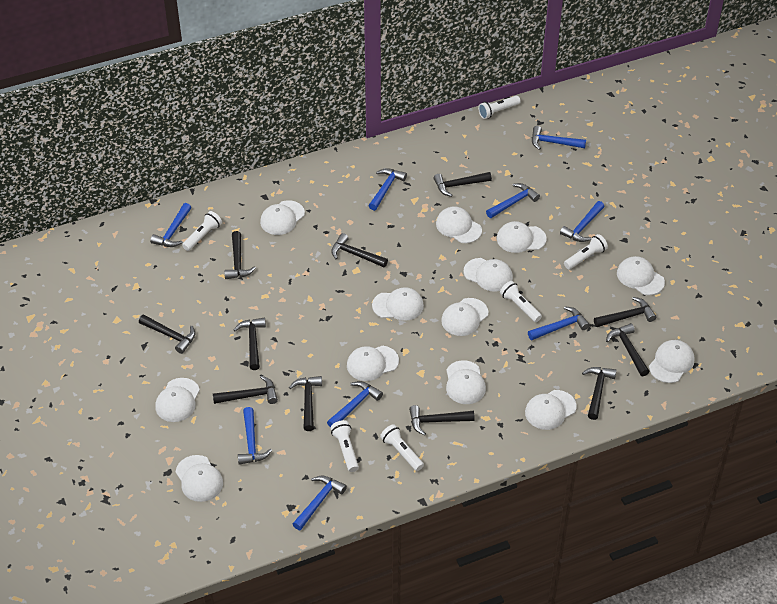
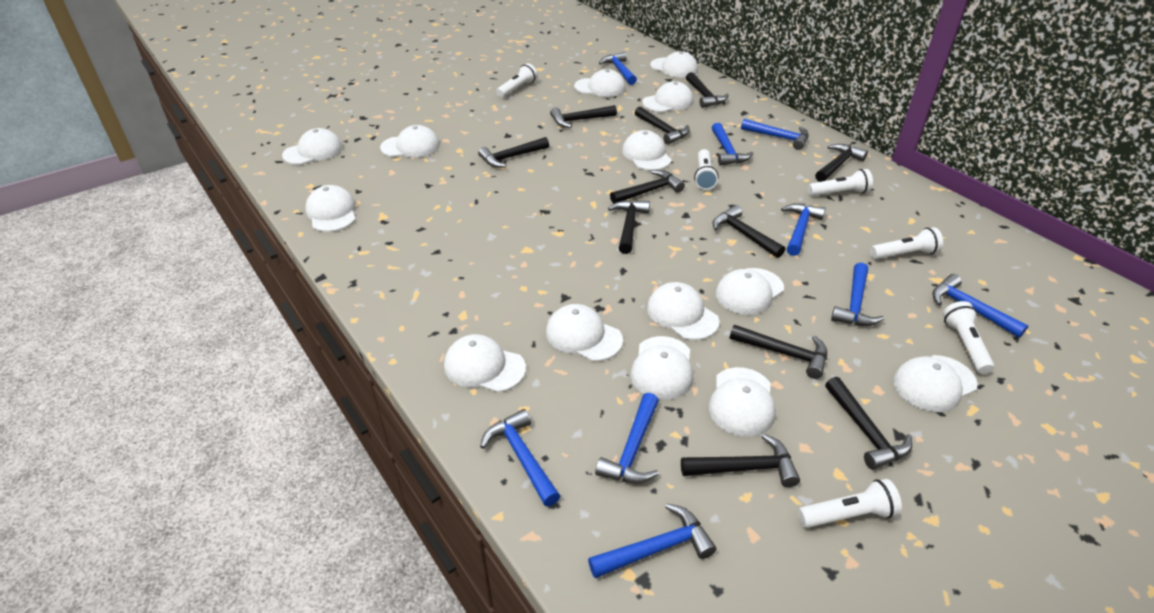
white cap: [155,378,200,422] [176,455,223,502] [260,200,305,235] [347,346,399,381] [372,287,424,321] [436,206,482,243] [441,298,488,336] [446,360,486,404] [464,258,513,292] [497,221,547,253] [525,390,576,430] [617,256,665,295] [649,340,695,383] = 13 -> [282,128,343,165] [306,185,356,232] [380,125,440,157] [444,334,526,392] [546,304,623,361] [574,69,626,97] [622,130,672,170] [631,336,694,400] [642,81,694,112] [647,282,719,340] [650,51,698,78] [709,367,776,437] [716,268,784,315] [893,355,977,412] = 14

